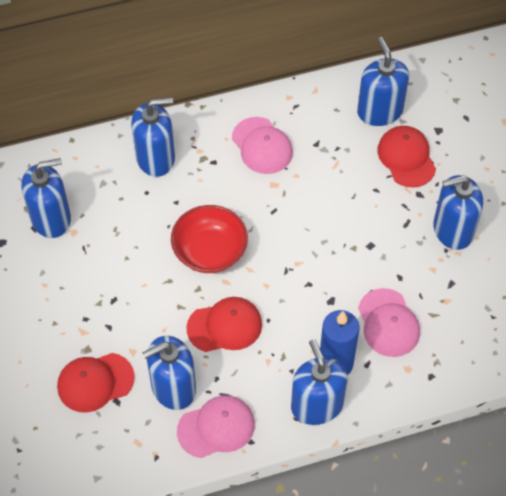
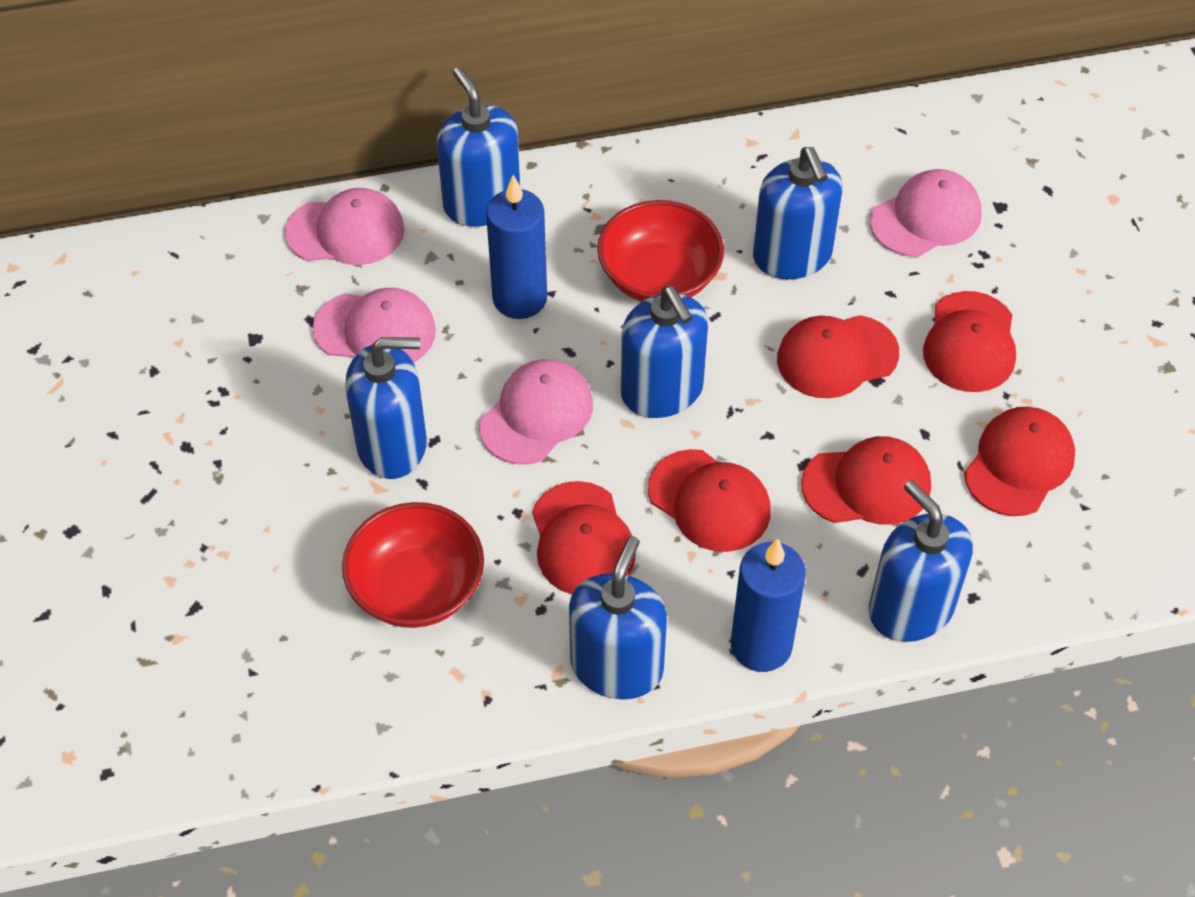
blue candle: [320,310,359,375] = 1 -> [486,175,547,319] [731,538,806,672] = 2
pink cap: [177,395,255,458] [232,117,293,174] [358,288,420,357] = 3 -> [285,188,405,265] [313,288,436,363] [479,359,593,464] [870,169,982,257] = 4
red bowl: [171,205,248,273] = 1 -> [342,502,484,628] [597,200,724,302] = 2
red cap: [57,353,135,413] [186,297,262,352] [377,126,436,187] = 3 -> [532,481,636,594] [648,449,771,552] [777,315,899,398] [801,436,931,525] [923,291,1016,392] [964,407,1075,516] = 6

